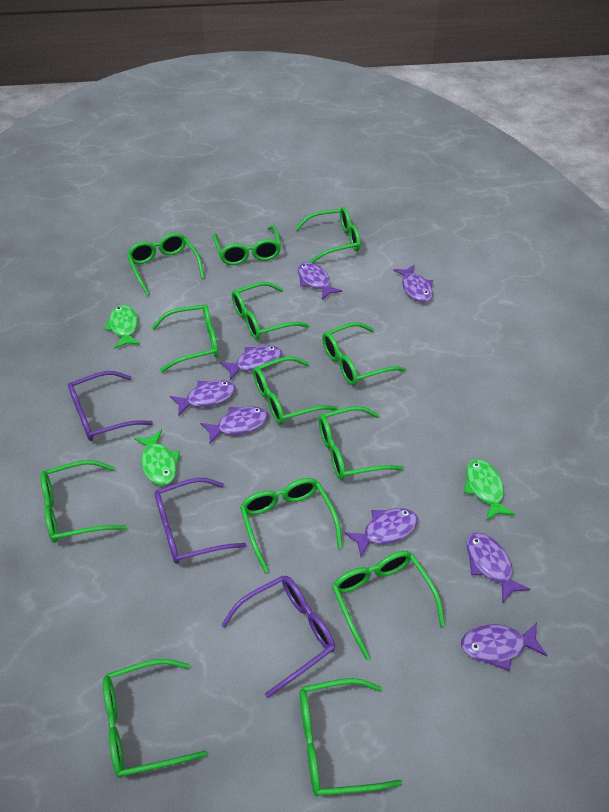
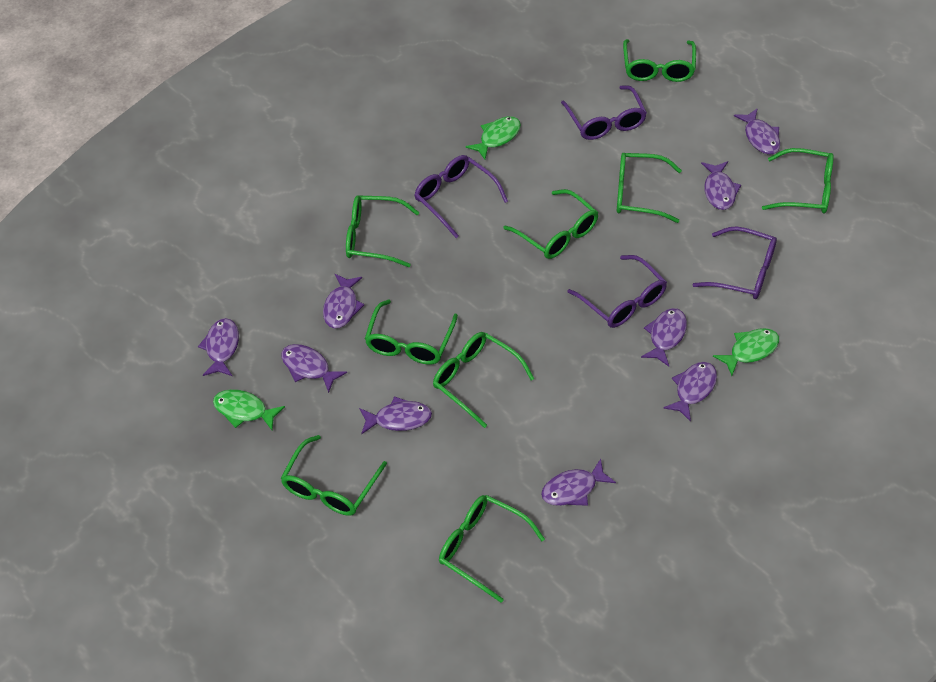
green glasses: [40,460,127,543] [103,659,207,778] [127,233,204,296] [152,304,219,372] [213,225,281,265] [232,282,309,340] [240,478,342,573] [253,356,338,424] [295,207,360,263] [300,678,402,796] [319,406,404,480] [322,322,406,385] [332,551,445,660] = 13 -> [281,435,387,516] [346,195,420,267] [365,299,458,365] [433,332,534,428] [439,495,545,603] [503,189,598,259] [617,153,682,223] [623,39,696,82] [762,148,834,214] = 9
purple fish: [170,380,236,417] [200,406,268,444] [220,345,282,380] [298,262,342,300] [345,508,418,557] [393,265,433,302] [461,623,547,671] [466,532,530,603] = 8 -> [198,318,239,376] [281,344,347,393] [323,274,364,329] [359,396,432,435] [541,458,616,506] [641,308,687,366] [663,362,717,422] [701,161,741,210] [734,108,780,155] = 9
purple glasses: [68,371,153,441] [154,478,246,564] [221,576,335,698] = 3 -> [415,155,508,238] [561,85,647,140] [567,255,667,328] [693,226,777,299] = 4

